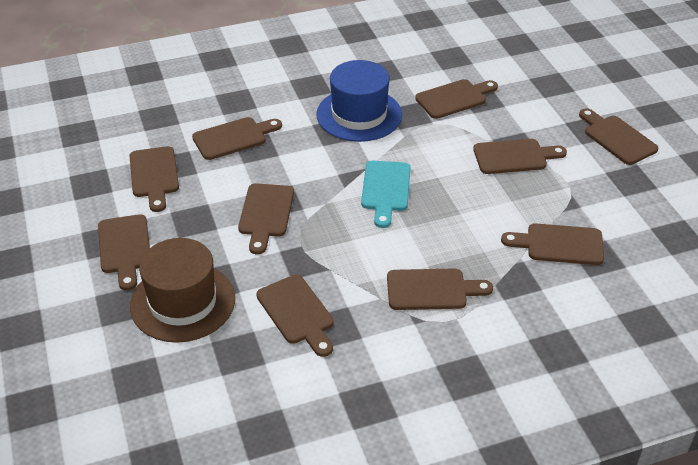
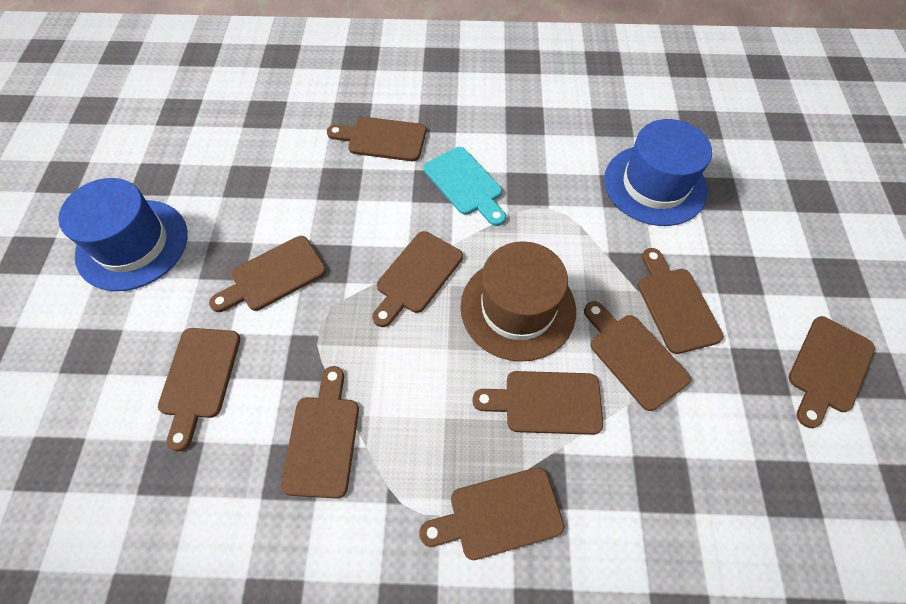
blue hat: [316,60,402,142] = 1 -> [58,178,188,291] [604,119,712,226] = 2

